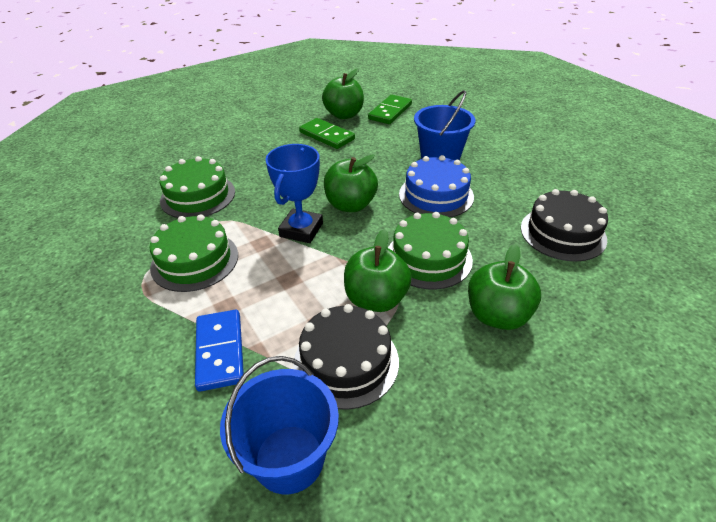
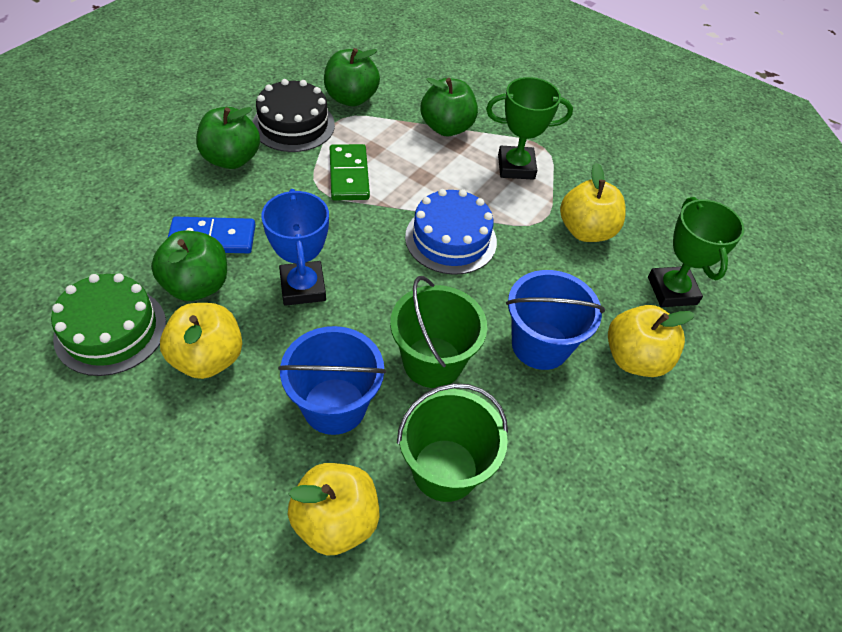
black cake: [293,304,399,410] [521,189,608,261] = 2 -> [252,79,335,152] = 1
green bucket: none = 0 -> [390,276,487,388] [397,383,508,502] = 2
green cake: [150,214,238,292] [160,156,235,218] [388,212,473,290] = 3 -> [51,273,166,376] = 1
green domino: [299,118,355,149] [368,95,412,124] = 2 -> [330,144,370,200] = 1
green trophy: none = 0 -> [486,77,573,180] [648,197,744,307] = 2
yellow apple: none = 0 -> [160,303,242,379] [288,463,379,556] [560,163,626,242] [608,305,695,377] = 4

